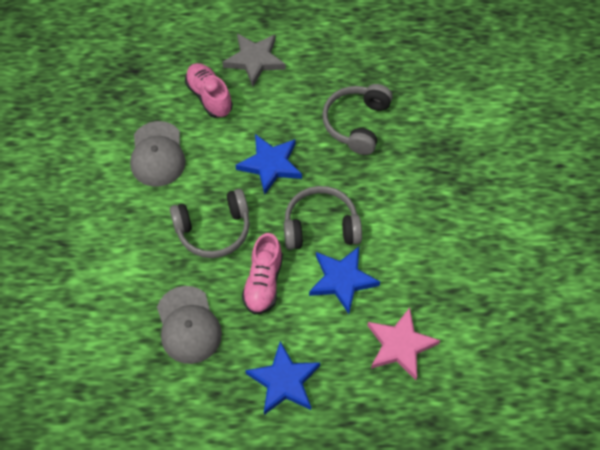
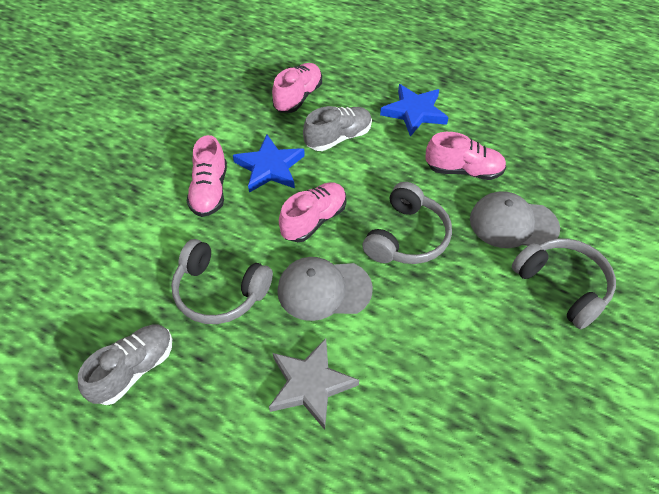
blue star: [235,134,302,195] [245,341,320,415] [309,247,380,314] = 3 -> [233,135,305,193] [380,84,449,137] = 2
grey shoe: none = 0 -> [78,325,172,405] [303,106,372,151] = 2
pink shoe: [185,63,233,118] [242,233,283,315] = 2 -> [187,135,227,217] [272,63,322,113] [279,182,346,242] [425,132,506,180] = 4
pink star: [367,308,440,380] = 1 -> none = 0

